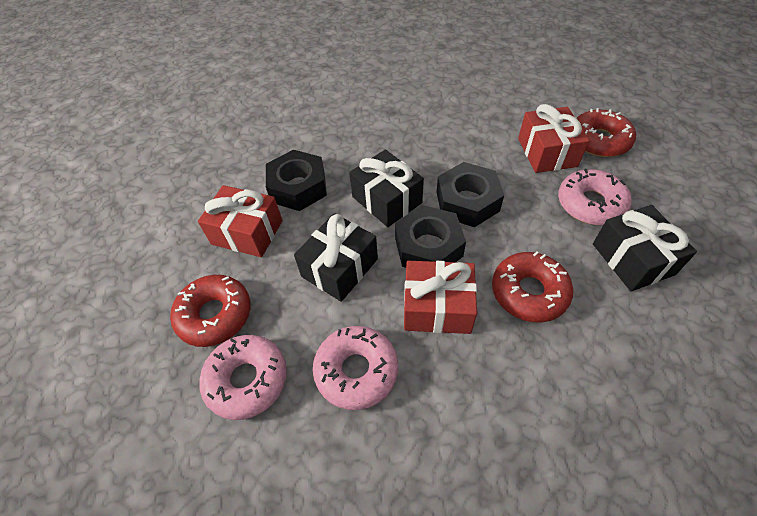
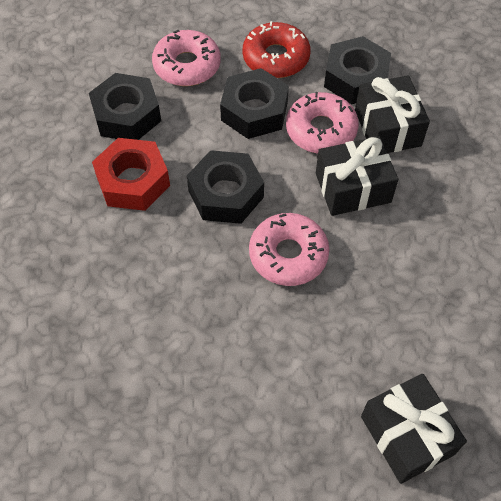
black nut: [266,150,327,211] [395,205,466,268] [436,162,504,227] = 3 -> [89,73,161,140] [187,150,264,224] [220,68,289,139] [324,36,391,104] = 4
red donut: [170,275,251,347] [492,251,573,323] [577,108,636,157] = 3 -> [242,21,310,78] = 1
red gift: [198,185,283,257] [404,261,477,334] [518,104,589,173] = 3 -> none = 0
red nut: none = 0 -> [92,138,170,211] = 1

